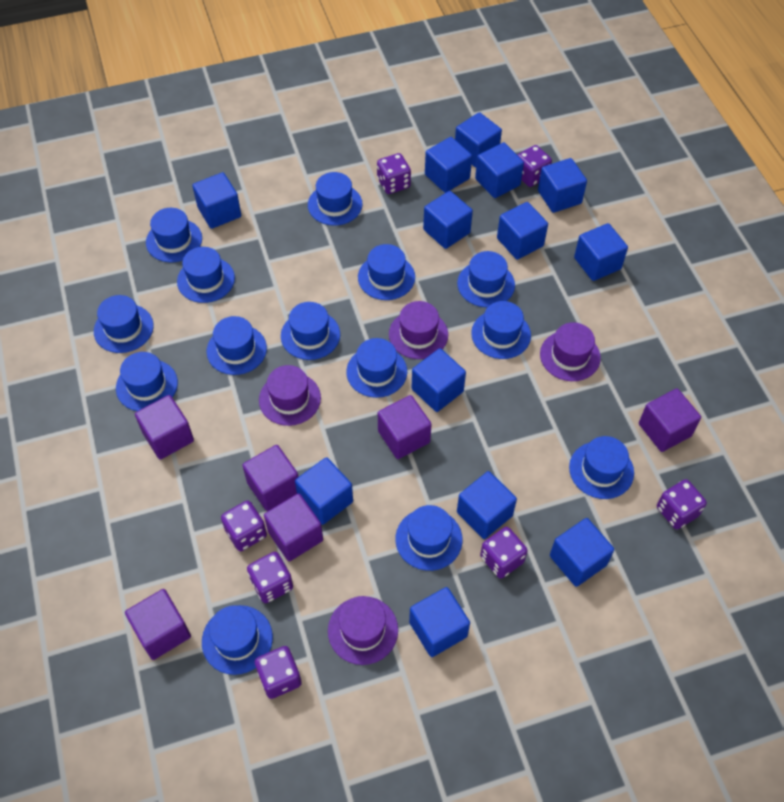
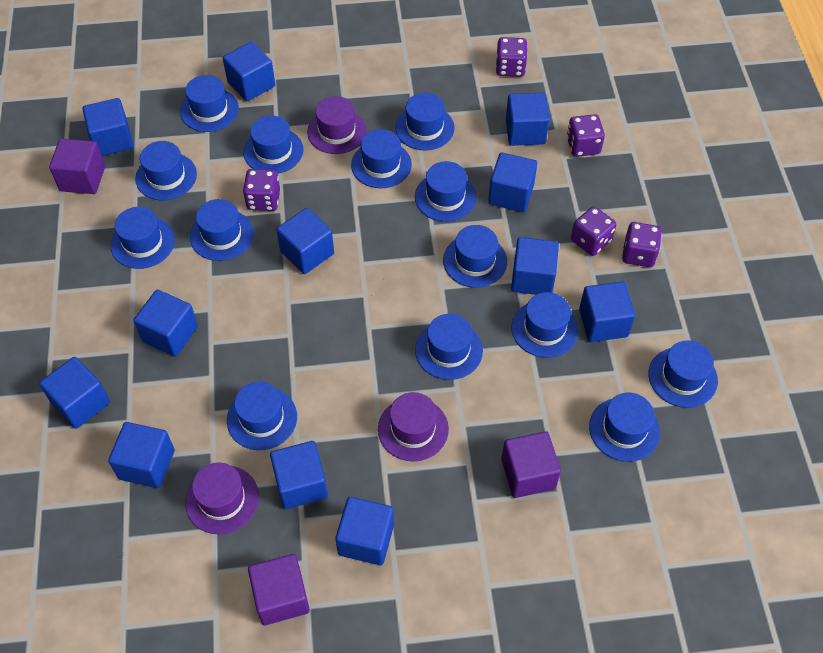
blue cube: [192,172,241,229] [295,457,353,525] [409,587,470,657] [412,348,466,412] [423,191,473,249] [425,137,472,193] [455,112,502,168] [457,471,517,539] [475,142,524,198] [497,202,548,260] [538,158,587,213] [550,518,614,587] [574,223,628,281] = 13 -> [39,357,110,429] [82,98,134,156] [108,422,175,488] [133,290,198,357] [223,41,275,101] [270,441,328,509] [276,208,334,274] [335,497,394,565] [488,153,537,212] [506,93,550,146] [511,237,559,295] [579,282,635,342] = 12
purple cube: [125,589,191,660] [135,395,194,460] [242,445,298,511] [264,493,323,561] [378,395,432,459] [639,389,701,452] = 6 -> [49,139,105,194] [248,554,310,625] [501,431,561,498] = 3
purple dice: [221,500,267,551] [247,552,293,603] [255,646,302,699] [377,153,411,194] [480,527,528,579] [518,145,552,187] [657,479,707,529] = 7 -> [243,169,280,211] [496,37,528,77] [567,114,605,157] [571,206,616,256] [622,222,662,267] = 5
purple hat: [259,365,321,426] [328,596,398,665] [389,301,448,359] [540,322,601,381] = 4 -> [185,462,259,534] [307,96,367,154] [378,392,449,462] = 3

